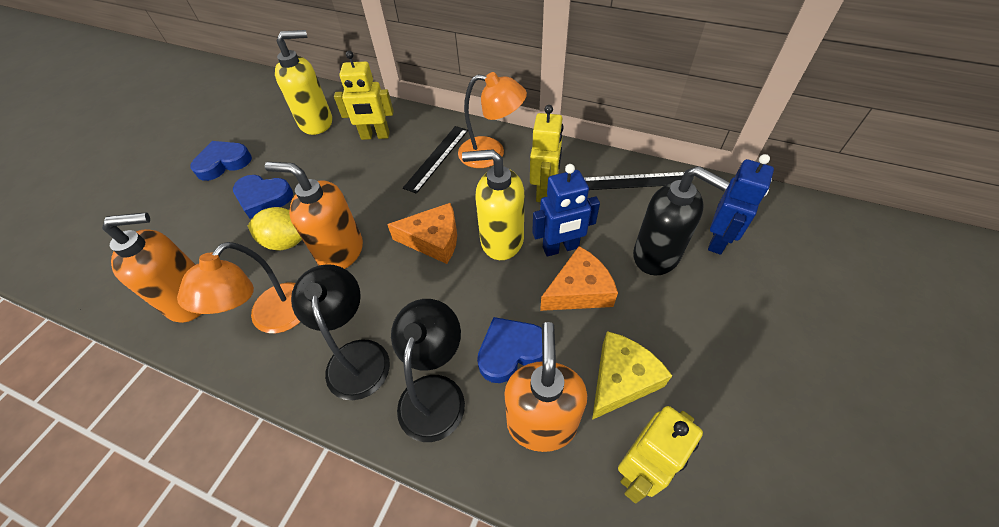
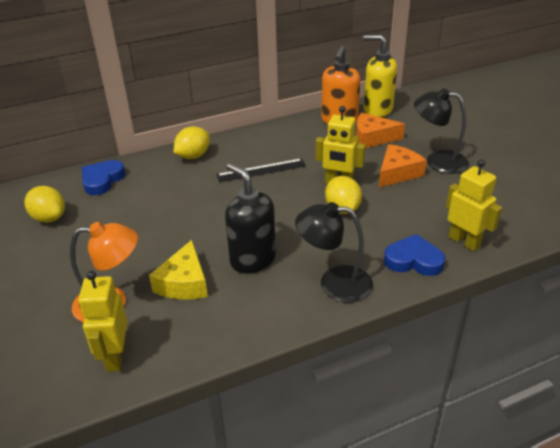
black ruler: [403,126,468,194] [584,172,684,190] = 2 -> [216,158,306,182] = 1
blue heart: [190,141,252,181] [233,175,293,219] [477,317,543,383] = 3 -> [82,160,125,195] [384,234,445,276] = 2
blue robot: [532,164,600,257] [708,154,774,255] = 2 -> none = 0
orange lamp: [177,242,300,333] [458,72,527,168] = 2 -> [70,222,138,322] = 1
orange soap dispenser: [102,212,201,323] [265,162,363,269] [504,322,587,452] = 3 -> [321,46,361,124] = 1
yellow lemon: [248,207,302,250] = 1 -> [24,186,65,223] [174,126,210,159] [325,176,362,214] = 3
yellow soap dispenser: [275,30,332,135] [462,149,524,260] = 2 -> [363,35,397,117] = 1

